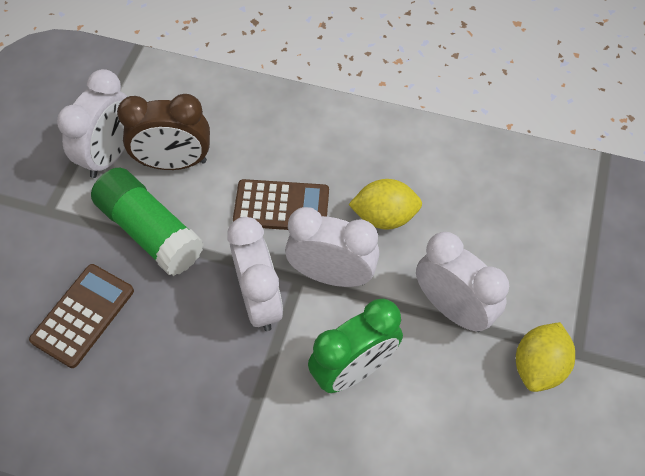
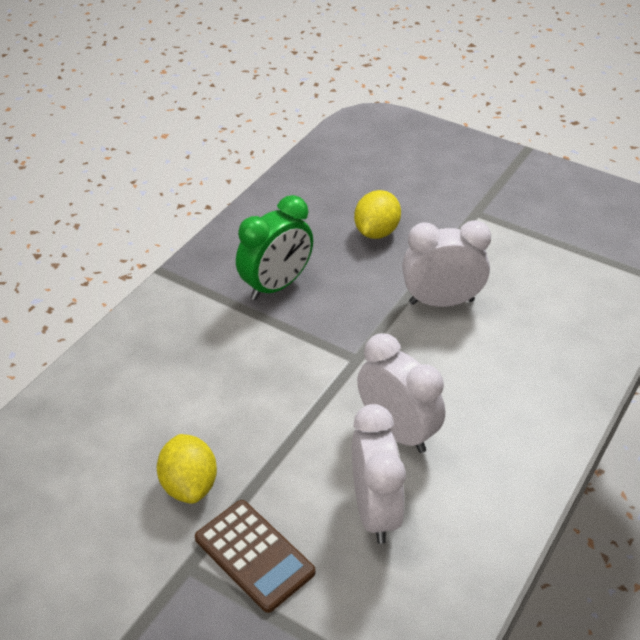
brown calculator: [29,264,134,368] [233,179,329,230] = 2 -> [195,500,315,613] = 1
brown clock: [117,94,210,170] = 1 -> none = 0
green glue stick: [91,168,204,276] = 1 -> none = 0
white clock: [57,69,128,178] [227,217,283,331] [285,207,379,287] [416,232,509,332] = 4 -> [352,404,406,544] [357,333,445,453] [402,220,491,307] = 3

